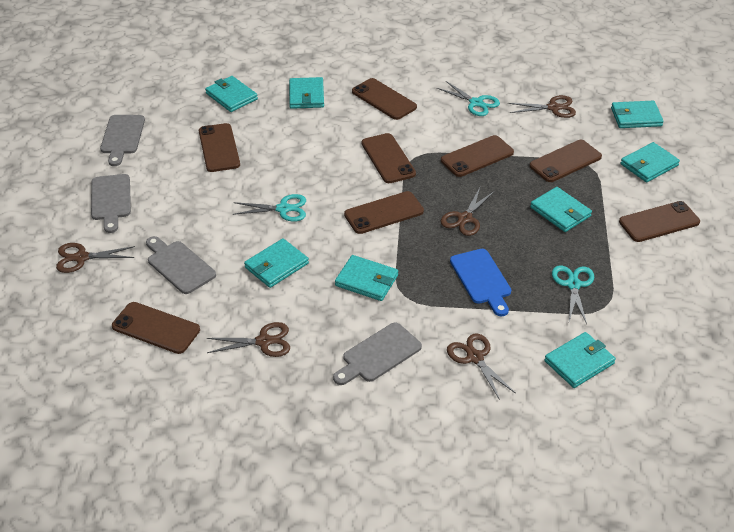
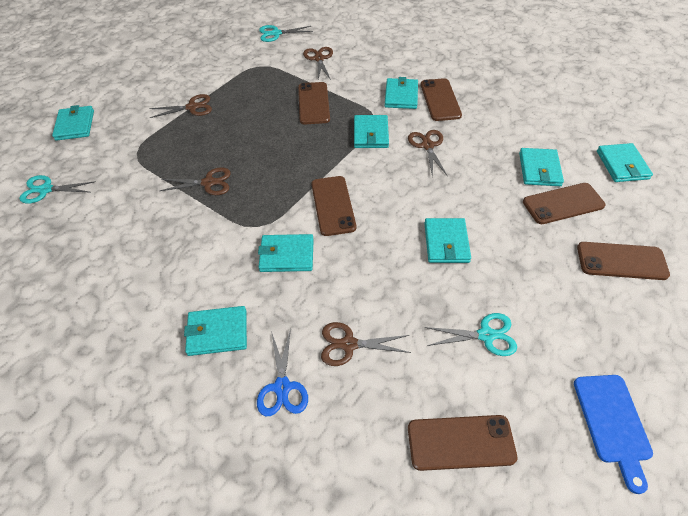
blue scissors: none = 0 -> [257,328,308,416] = 1
brown phone: [112,302,200,354] [199,123,240,172] [344,191,424,234] [352,78,417,120] [362,133,416,183] [441,135,514,177] [529,140,602,182] [619,201,700,242] = 8 -> [298,82,330,124] [311,176,356,236] [408,415,517,471] [421,78,462,121] [523,183,605,224] [577,242,670,280] = 6
grey cutting board: [91,174,131,233] [100,115,145,166] [146,236,216,294] [333,322,422,385] = 4 -> none = 0

